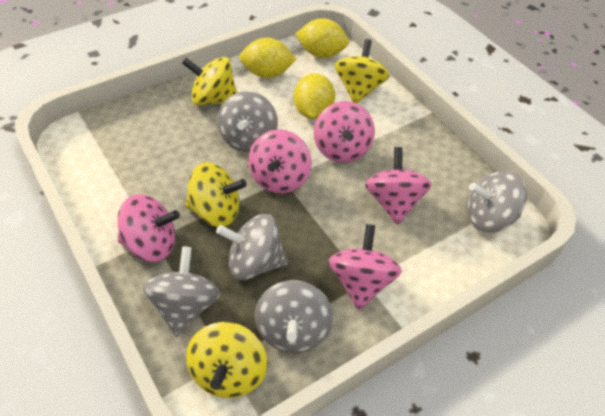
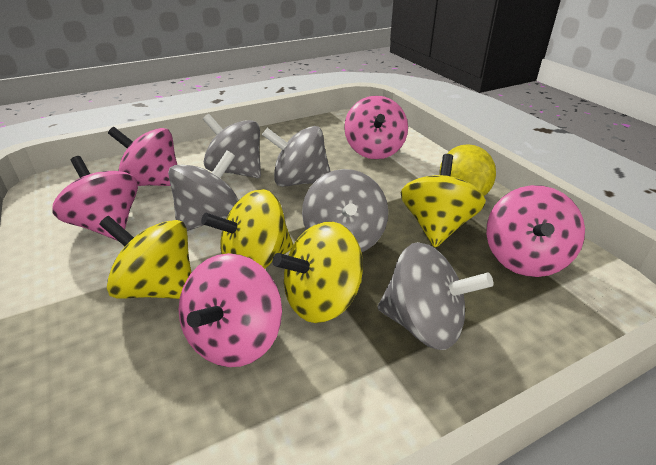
yellow lemon: [240,38,296,78] [294,73,335,119] [296,18,349,58] = 3 -> [439,144,496,196] = 1

